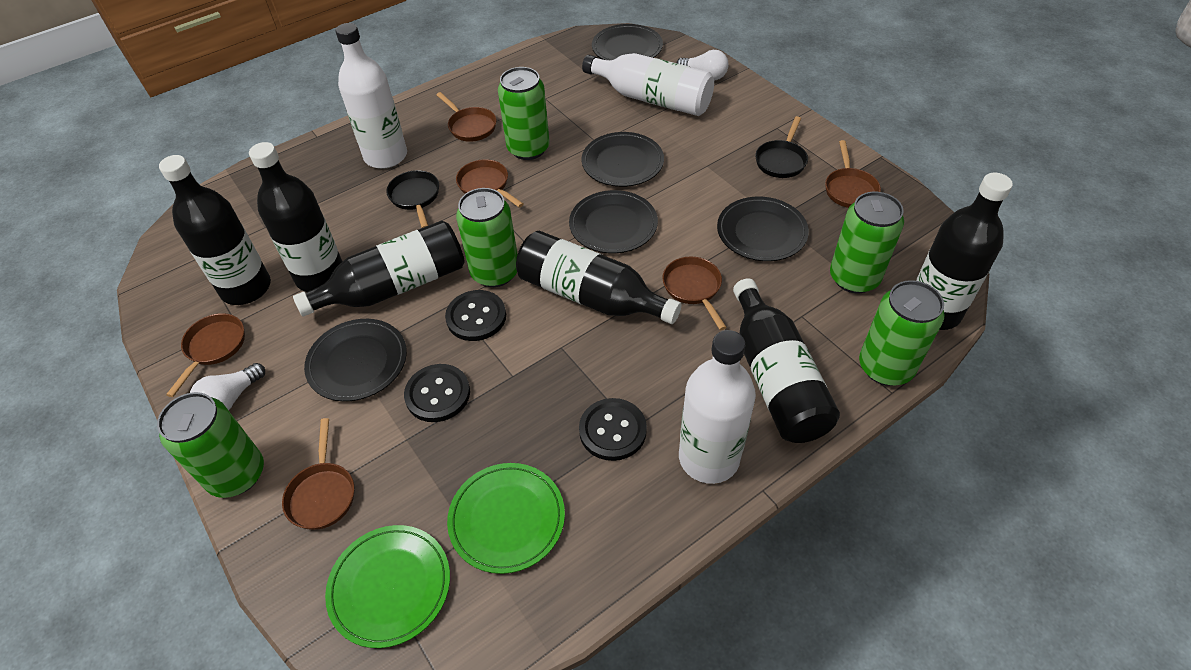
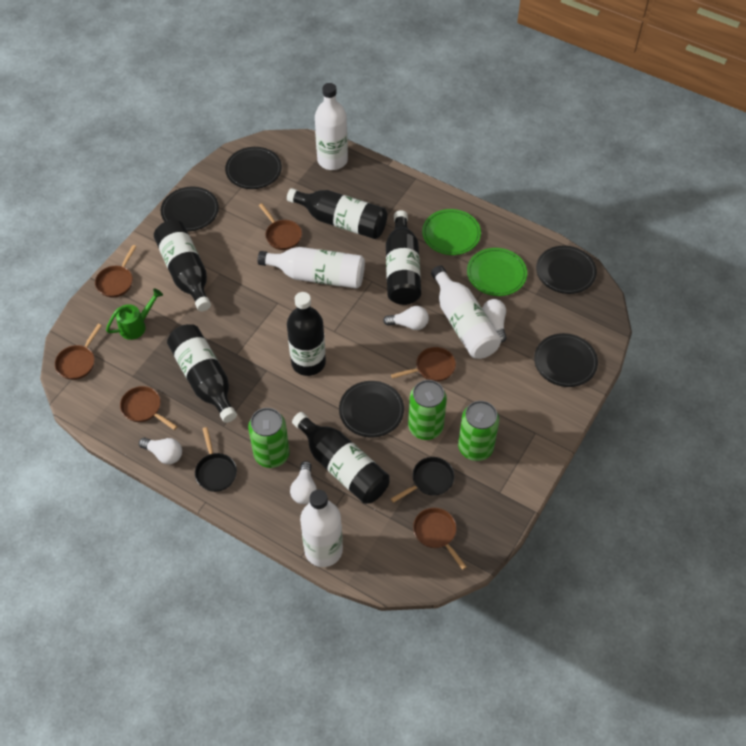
black button: [404,364,470,422] [445,290,506,341] [579,398,647,461] = 3 -> none = 0
green can: [157,392,264,498] [456,188,518,287] [498,67,550,160] [830,192,904,293] [859,280,945,386] = 5 -> [248,408,290,468] [408,380,447,440] [458,401,499,461] = 3
green watering can: none = 0 -> [106,288,163,340] = 1
white bottle: [335,23,407,169] [582,53,714,116] [679,330,756,484] = 3 -> [258,247,365,289] [300,490,343,567] [315,83,348,170] [431,266,501,359] = 4
white light bulb: [190,363,265,410] [676,50,729,80] = 2 -> [139,438,182,464] [290,461,317,504] [383,306,429,330] [482,299,507,343] = 4

